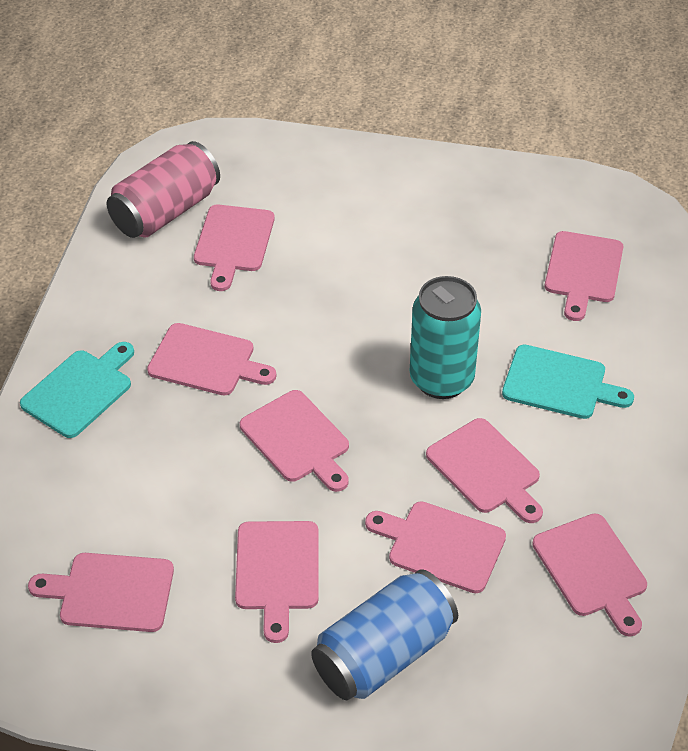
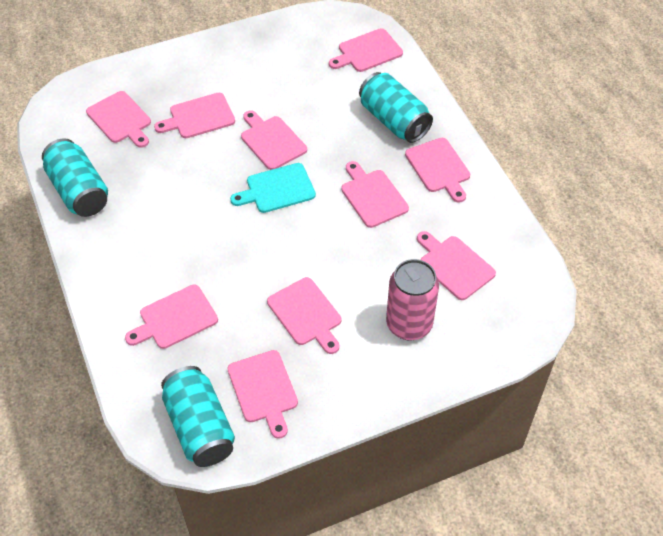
blue can: [311,569,458,700] = 1 -> none = 0
pink cutting board: [28,553,174,632] [147,323,276,396] [194,204,275,291] [235,521,318,643] [240,390,349,492] [365,501,506,593] [426,418,543,523] [532,513,647,637] [545,231,623,321] = 9 -> [86,91,151,148] [125,285,218,349] [154,93,235,138] [227,350,298,439] [241,111,307,170] [267,277,341,354] [329,28,403,72] [341,161,409,228] [405,138,470,203] [417,231,496,300] = 10
turquoise can: [410,276,481,399] = 1 -> [42,138,108,217] [161,366,235,467] [359,72,433,143] = 3
turquoise cutting board: [20,342,134,438] [502,345,634,419] = 2 -> [230,163,316,213] = 1

